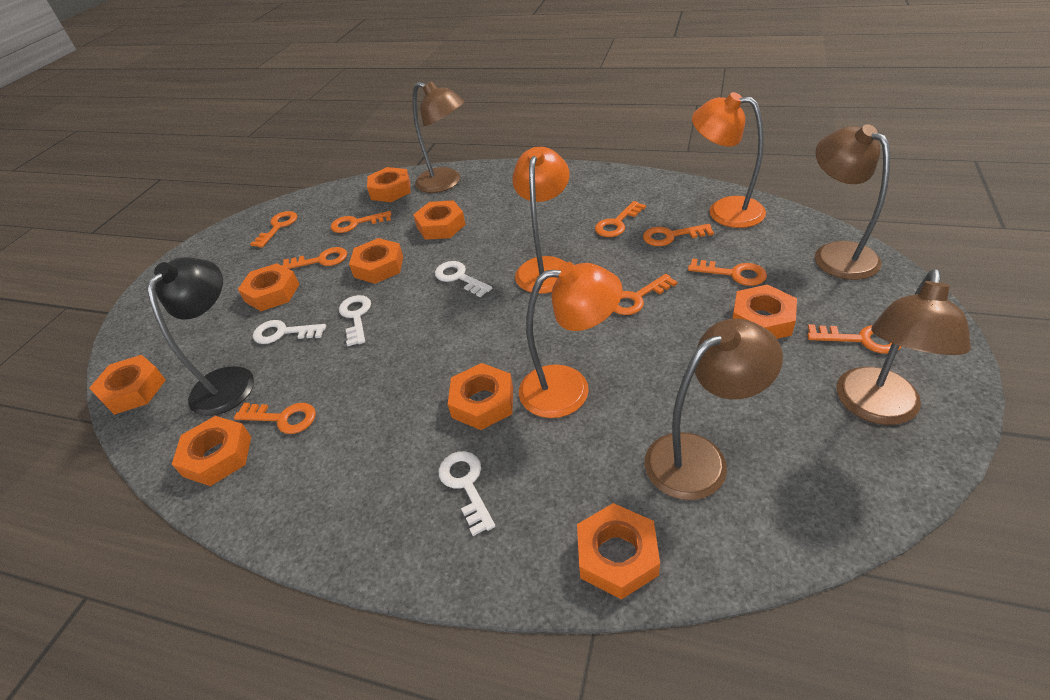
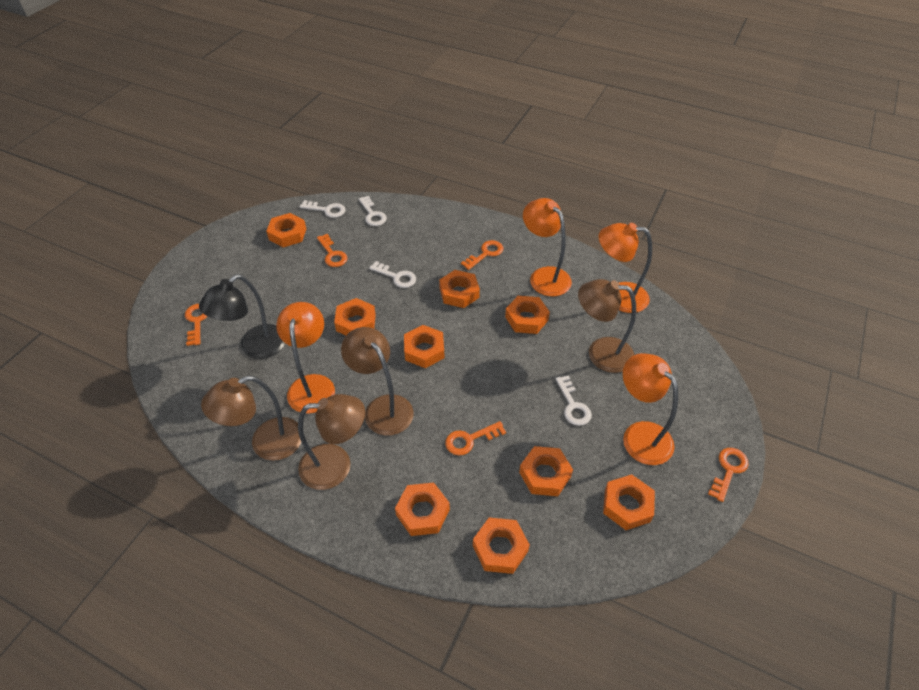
orange key: [234,403,316,434] [250,211,297,247] [282,247,347,269] [331,211,392,233] [595,201,646,237] [614,274,678,315] [643,224,714,246] [688,258,767,286] [807,324,902,354] = 9 -> [185,304,208,346] [317,234,347,267] [445,421,506,455] [461,240,503,270] [708,448,749,502] = 5
orange lamp: [512,147,570,294] [519,262,623,418] [692,92,766,228] = 3 -> [276,302,335,414] [523,198,572,296] [599,223,652,313] [623,353,678,465] = 4

